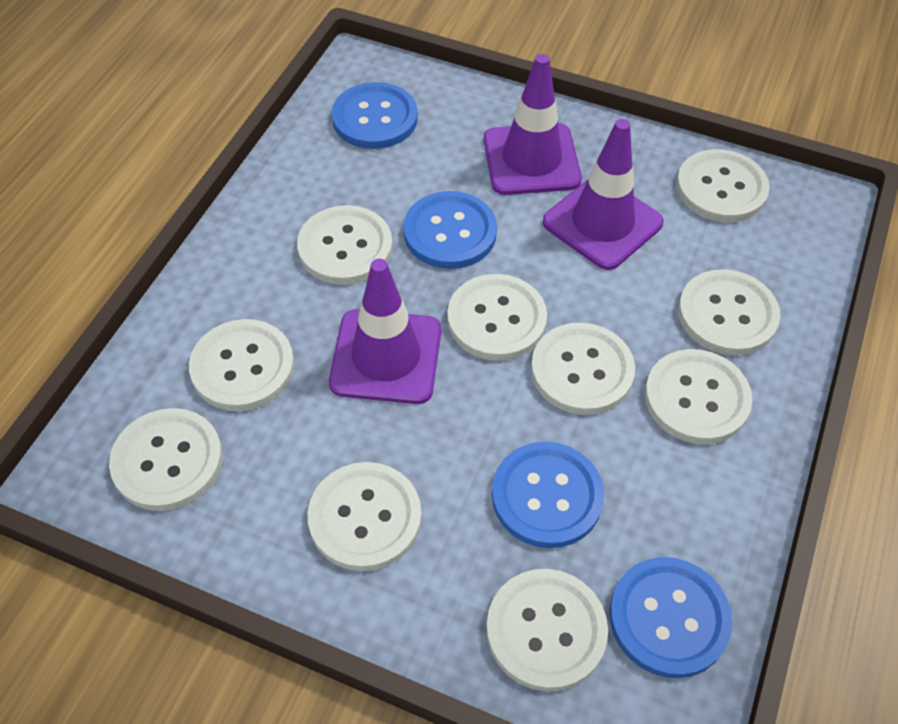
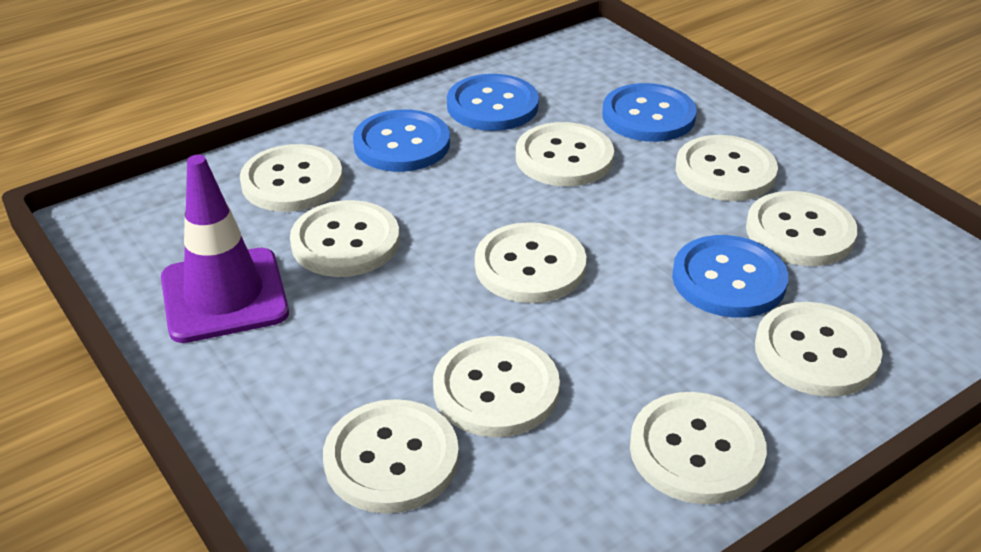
purple traffic cone: [329,259,441,404] [484,54,582,195] [542,119,664,270] = 3 -> [161,155,289,343] = 1

